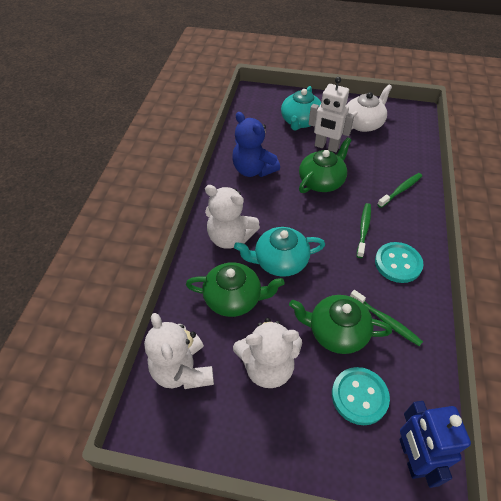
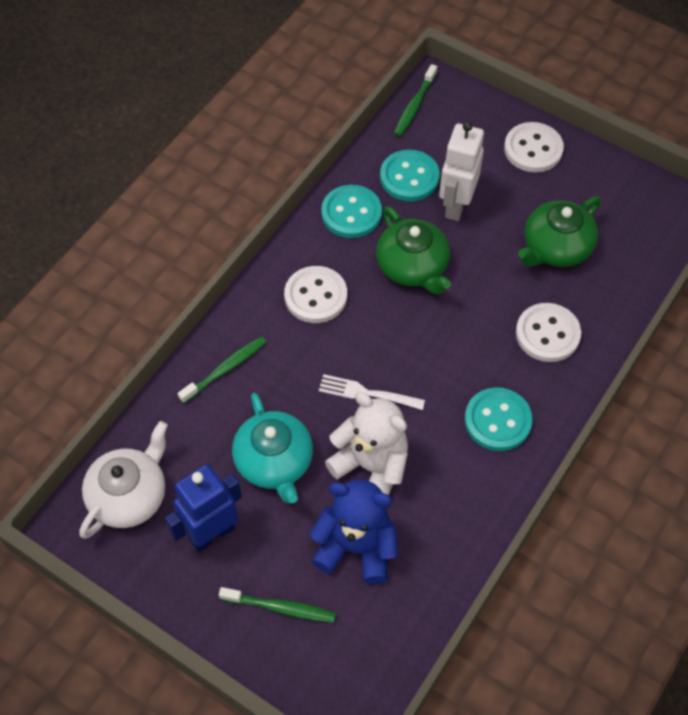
green teapot: [186,262,285,317] [289,295,392,354] [299,137,351,193] = 3 -> [376,206,451,295] [518,196,601,267] = 2
turquoise button: [332,367,390,425] [375,242,423,283] = 2 -> [321,185,382,238] [380,150,440,201] [465,387,533,451] = 3
turquoise teapot: [234,227,325,277] [281,86,321,131] = 2 -> [232,393,313,504] = 1
white button: none = 0 -> [284,266,347,323] [504,122,564,173] [516,303,581,362] = 3
white fork: none = 0 -> [319,374,425,410] = 1
white teddy bear: [144,313,214,389] [205,185,260,249] [233,318,302,388] = 3 -> [325,392,408,495] = 1

